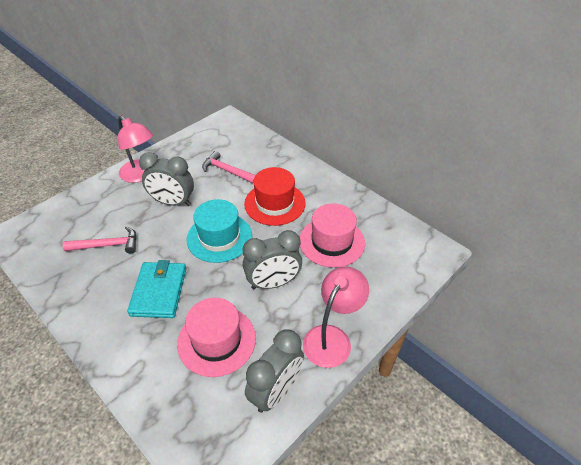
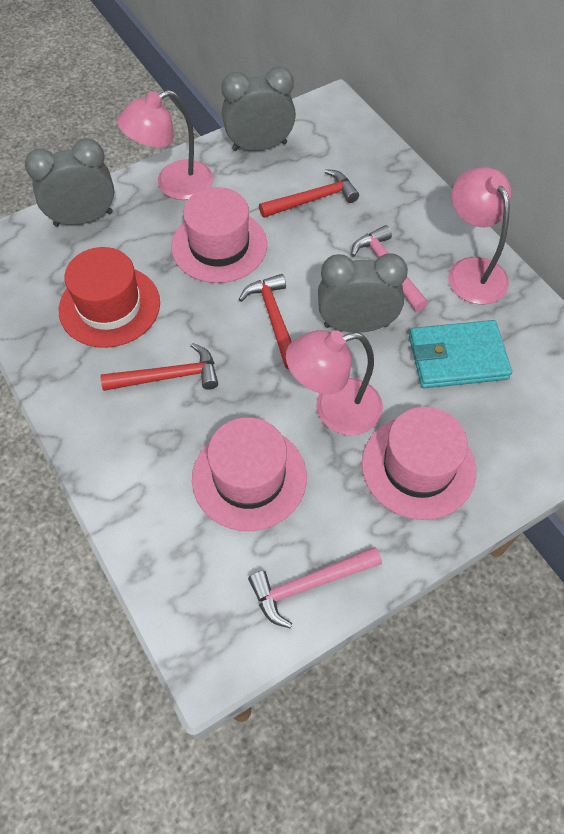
pink hat: [177,298,256,377] [300,203,365,268] = 2 -> [171,187,267,283] [192,417,307,531] [362,407,476,520] = 3
pink lamp: [118,116,153,183] [303,267,369,368] = 2 -> [117,90,213,200] [286,330,383,436] [448,167,511,304] = 3
red hammer: none = 0 -> [100,343,218,391] [239,274,292,369] [259,169,359,218] = 3
turquoise hat: [186,199,252,263] = 1 -> none = 0

